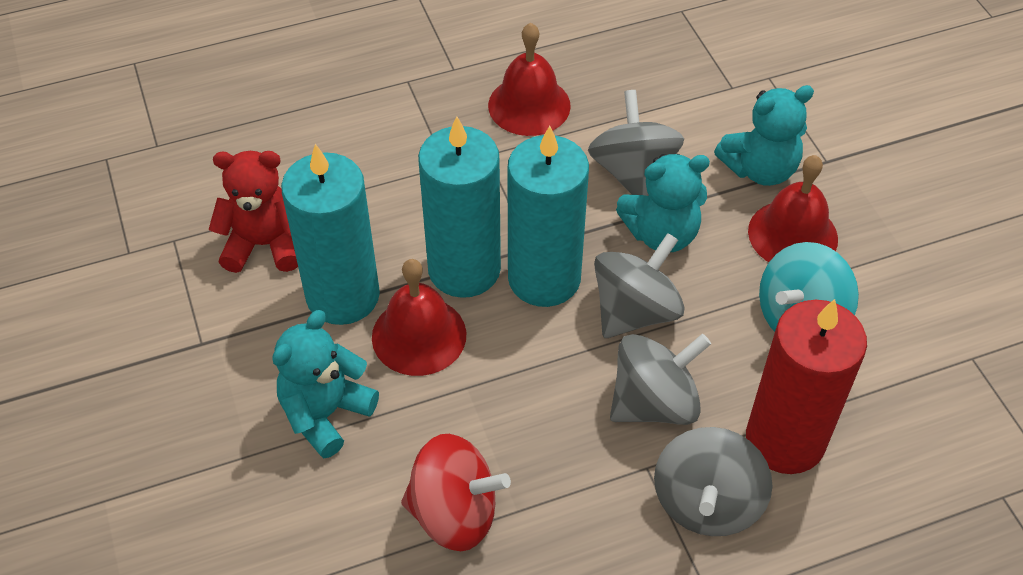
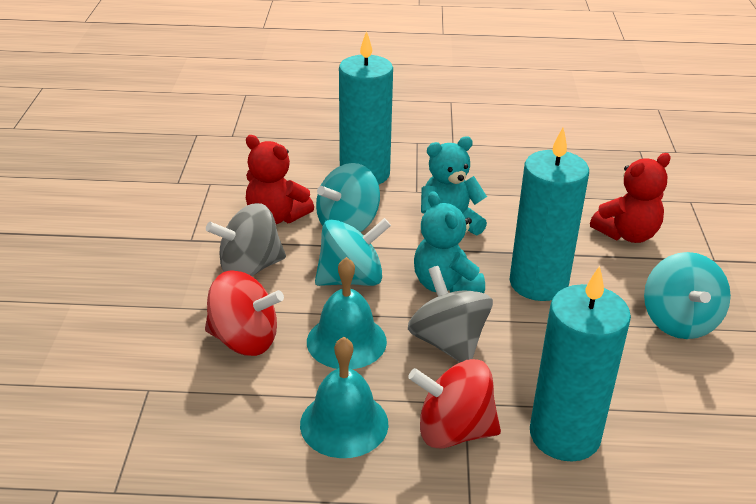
grey spinning top: [588,90,684,196] [594,233,685,338] [610,334,711,425] [654,427,772,536] = 4 -> [206,203,286,276] [408,266,493,362] = 2
red bell: [372,259,466,376] [488,23,571,136] [748,155,838,262] = 3 -> none = 0
red candle: [746,299,867,474] = 1 -> none = 0
red spinning top: [401,434,511,551] = 1 -> [205,270,284,356] [408,359,501,448] = 2
red teddy bear: [209,151,298,273] = 1 -> [246,135,314,224] [590,153,671,243] = 2
turquoise bell: none = 0 -> [300,337,389,458] [307,257,387,369] = 2
turquoise spinning top: [759,242,859,332] = 1 -> [315,218,391,286] [316,163,380,232] [644,252,731,339] = 3
turquoise teddy bear: [272,310,379,458] [616,154,710,252] [714,85,814,186] = 3 -> [414,191,485,293] [421,136,487,235] = 2

